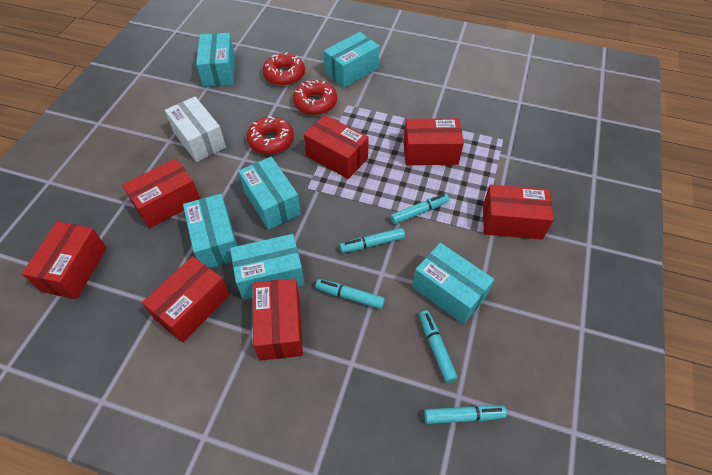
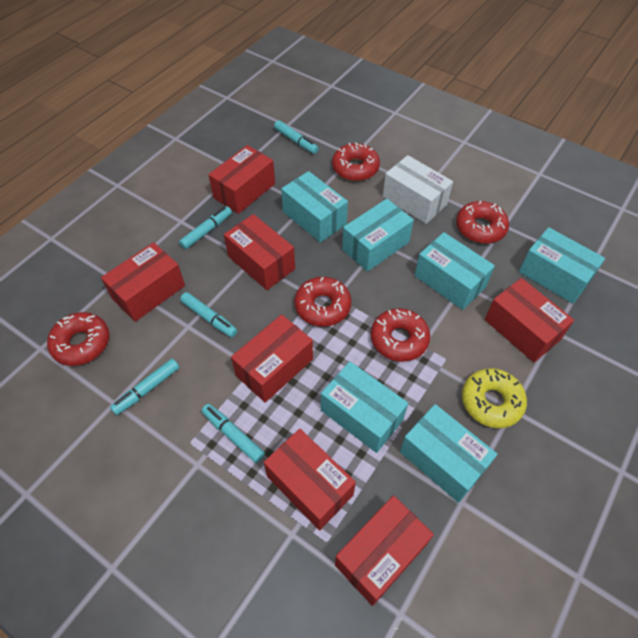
red donut: [247,116,294,155] [262,53,305,86] [293,80,337,115] = 3 -> [47,312,109,366] [294,277,351,327] [332,142,380,181] [371,308,430,362] [456,201,509,244] = 5
yellow donut: none = 0 -> [462,368,527,428] = 1

